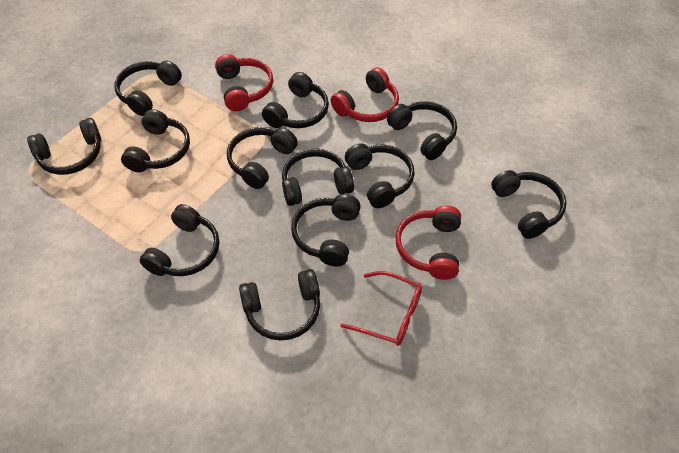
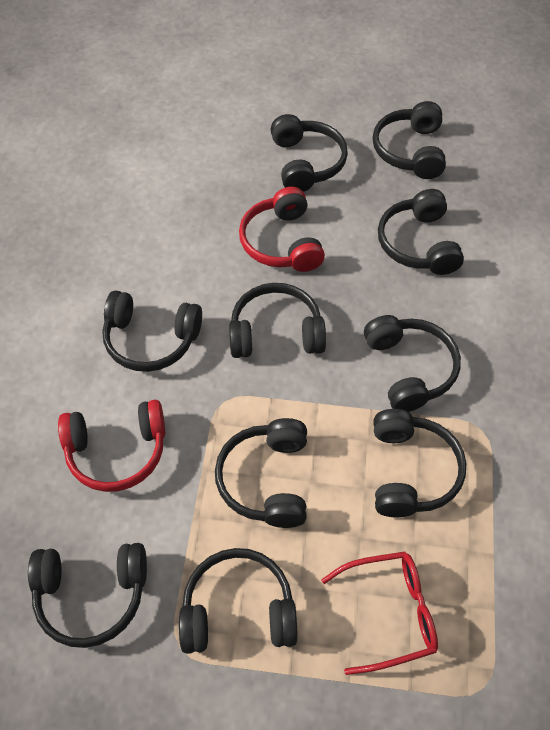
black headphones: [27,118,101,175] [114,61,182,116] [121,109,190,172] [140,204,220,276] [227,127,298,189] [239,269,320,341] [262,72,329,128] [282,149,354,206] [291,194,361,267] [345,143,415,208] [387,101,457,160] [491,170,567,239] = 12 -> [28,543,147,648] [102,291,202,372] [179,548,298,654] [215,418,307,528] [229,283,326,358] [271,114,348,192] [364,315,461,412] [373,101,446,179] [373,409,467,517] [378,189,464,275] = 10
red headphones: [215,54,273,111] [331,67,399,122] [396,206,461,280] = 3 -> [58,400,165,492] [239,187,325,272] = 2

